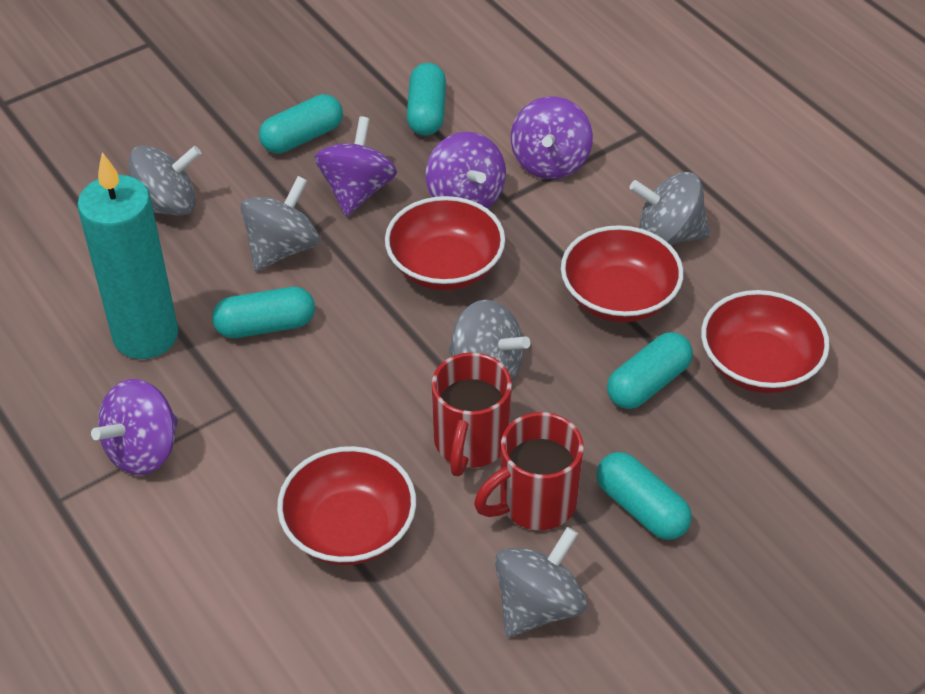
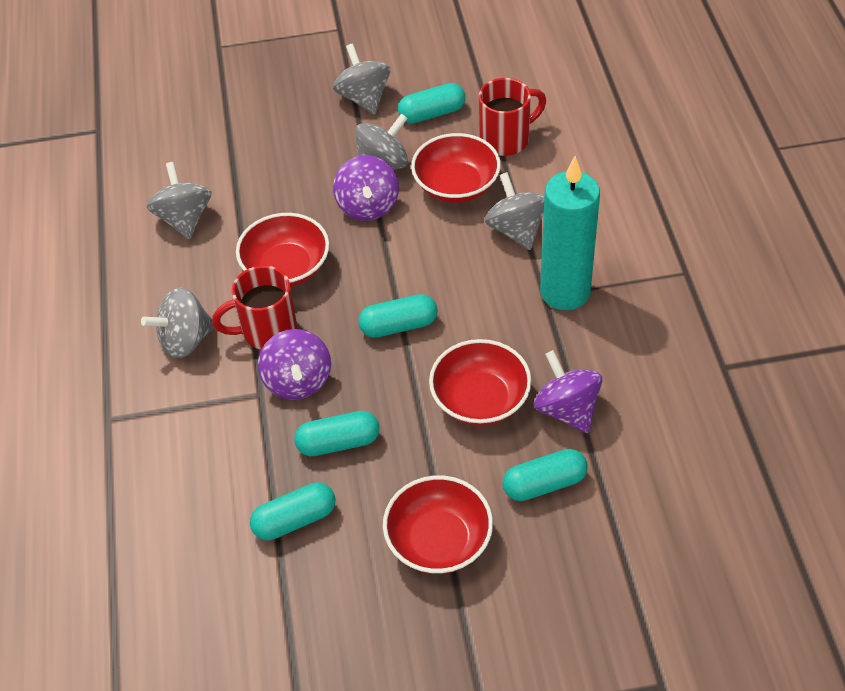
purple spinning top: [91,379,178,475] [315,116,397,217] [426,132,506,209] [511,97,593,179] = 4 -> [258,329,331,400] [333,155,399,221] [534,350,603,433] = 3

